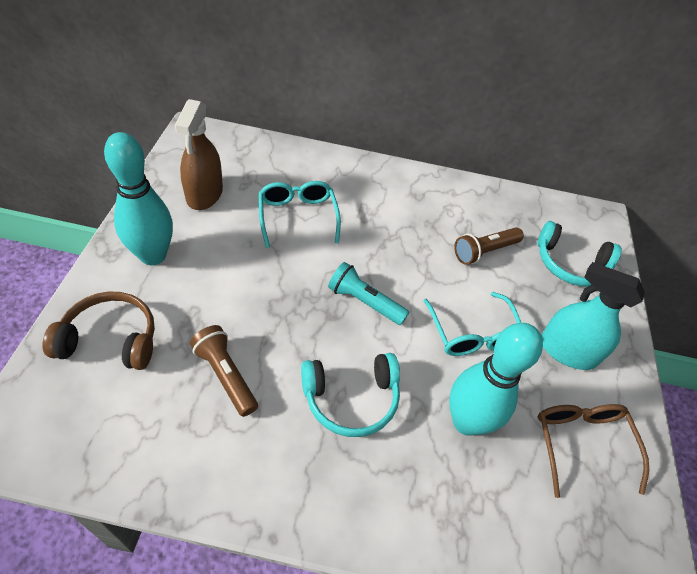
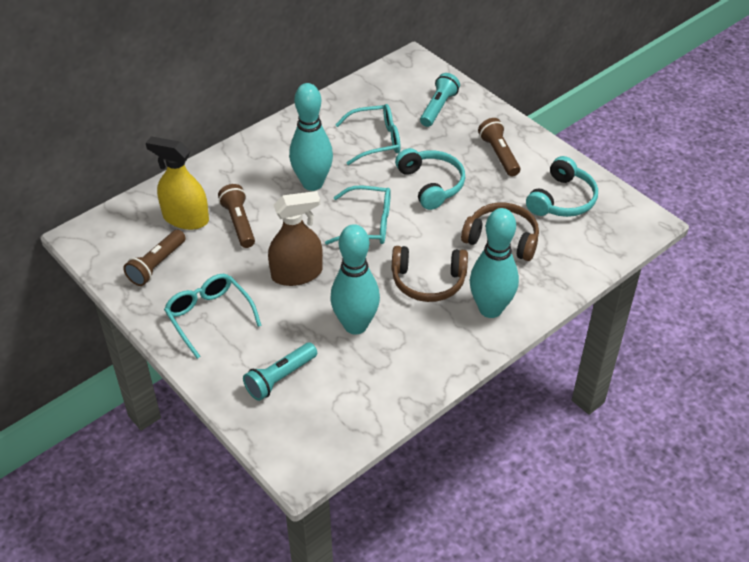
brown flashlight: [190,325,258,417] [454,227,524,265] = 2 -> [123,229,186,286] [218,184,255,248] [478,118,520,176] = 3
brown glasses: [538,404,649,498] = 1 -> none = 0
brown headphones: [42,292,155,370] = 1 -> [392,246,468,302] [461,203,539,261] = 2
turquoise bowling pin: [104,132,173,265] [449,323,543,436] = 2 -> [289,83,333,191] [330,224,380,335] [470,208,519,318] = 3
turquoise flashlight: [328,262,409,325] = 1 -> [243,343,317,401] [420,73,460,127] = 2
turquoise glasses: [259,181,341,248] [424,292,521,356] = 2 -> [164,274,262,359] [325,186,391,245] [335,104,401,165] = 3
turquoise spray bottle: [541,262,645,370] = 1 -> none = 0
yellow spray bottle: none = 0 -> [146,136,209,230] = 1

